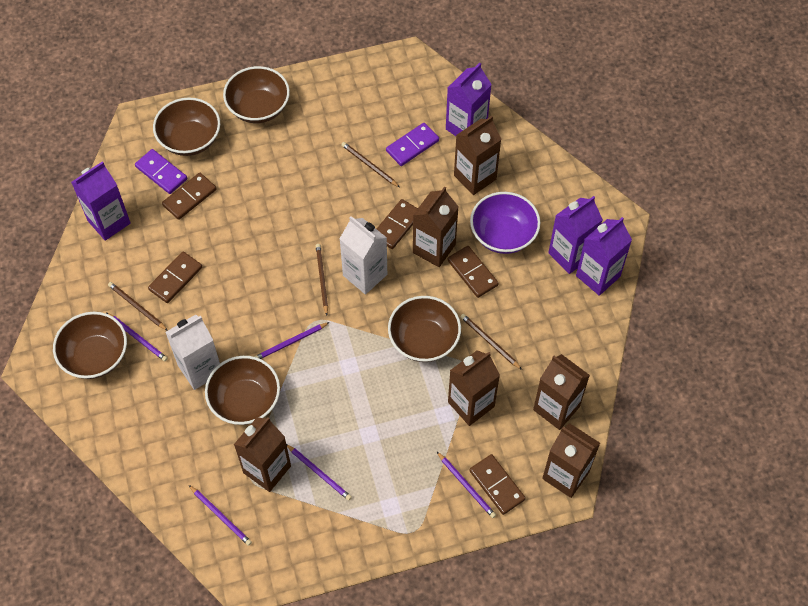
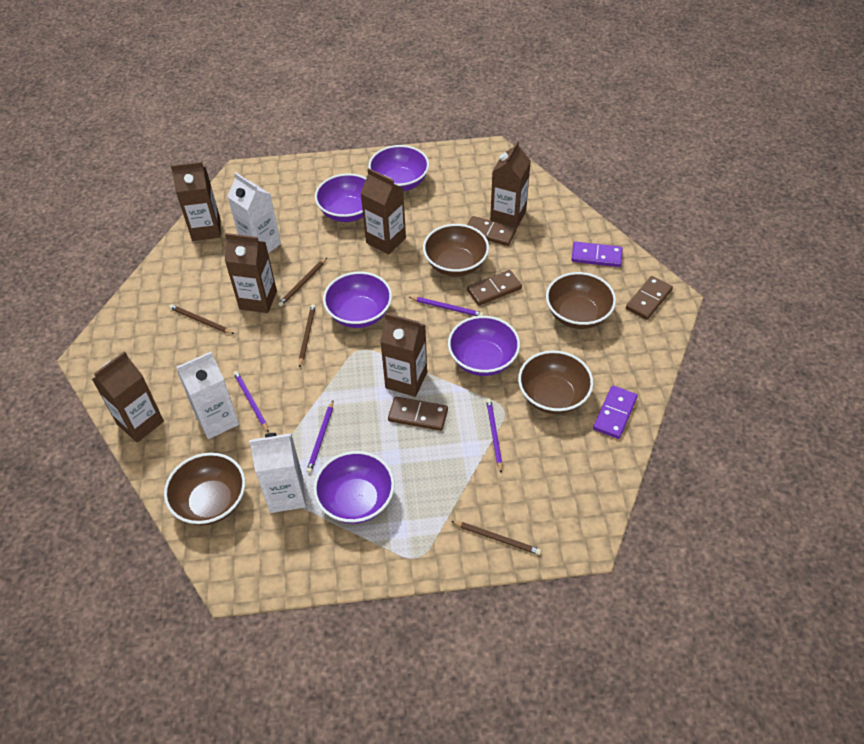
brown bowl: [53,312,127,379] [153,97,220,156] [205,356,280,425] [223,66,290,123] [388,296,461,362] = 5 -> [164,453,245,525] [423,224,489,277] [518,350,593,414] [546,272,616,329] = 4
brown domino: [148,252,202,303] [162,173,217,220] [377,199,418,249] [448,246,499,298] [469,454,526,515] = 5 -> [388,397,448,431] [467,216,516,246] [467,270,522,306] [626,276,673,320] = 4
purple bowl: [470,192,541,254] = 1 -> [313,451,395,524] [315,173,366,222] [323,272,392,328] [368,145,429,191] [448,316,520,376] = 5
purple carton: [71,161,131,241] [446,63,492,136] [548,196,603,274] [576,217,632,296] = 4 -> none = 0
purple pencil: [106,313,168,361] [189,485,252,546] [254,322,330,359] [286,444,352,501] [437,452,496,518] = 5 -> [234,371,269,433] [306,400,333,473] [409,297,484,316] [486,399,502,473] = 4
white carton: [165,315,220,390] [340,216,387,295] = 2 -> [177,352,239,439] [227,172,281,253] [249,433,306,513] = 3

